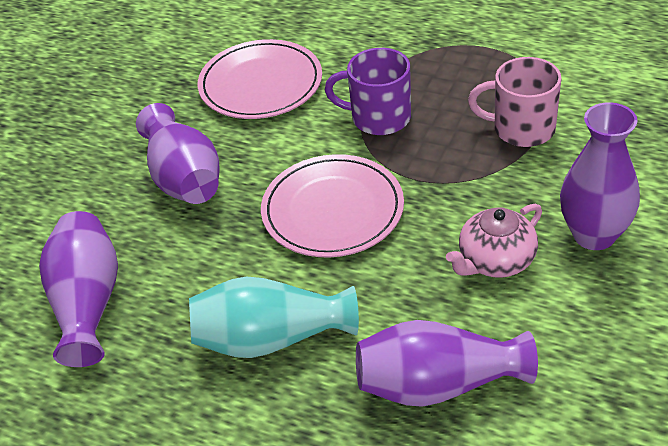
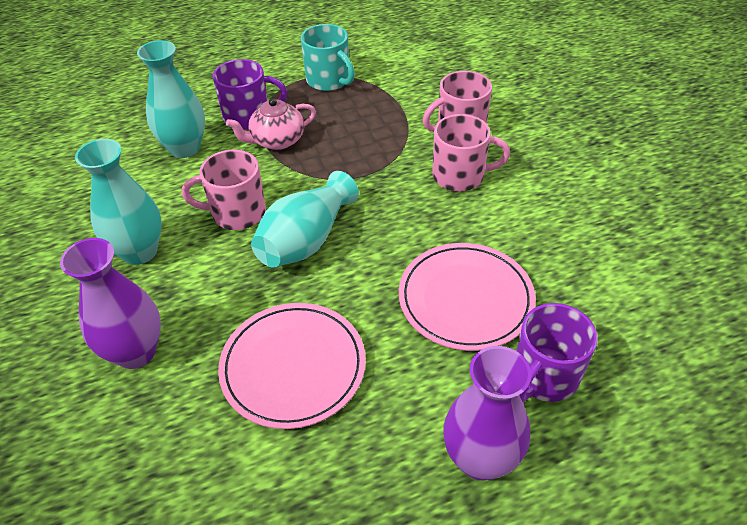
pink mug: [468,57,562,147] = 1 -> [182,150,266,230] [423,71,492,132] [432,114,510,192] = 3
purple mug: [325,48,411,135] = 1 -> [213,59,287,130] [517,303,598,402] = 2
purple vase: [39,211,118,367] [136,103,219,204] [356,320,538,407] [560,102,640,250] = 4 -> [60,238,161,369] [443,346,532,480] = 2
turquoise mug: none = 0 -> [301,24,355,91] = 1
turquoise vase: [189,276,359,358] = 1 -> [75,139,162,265] [137,40,205,158] [251,171,359,268] = 3

